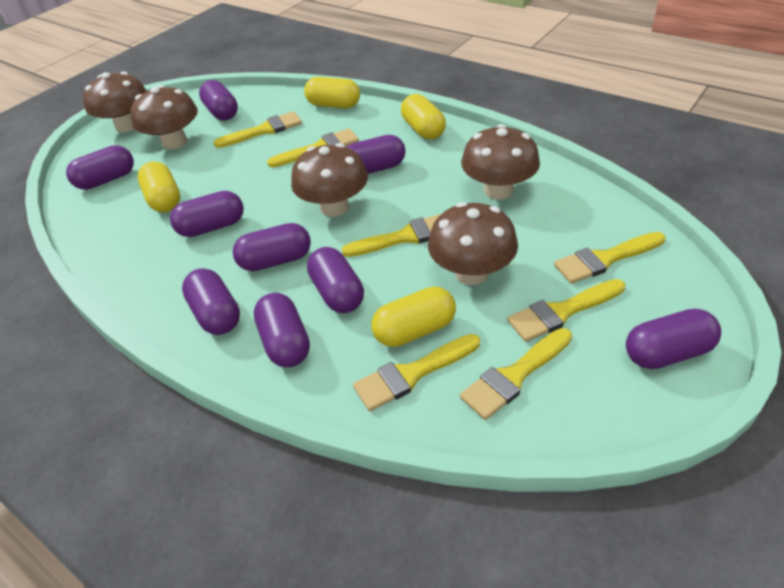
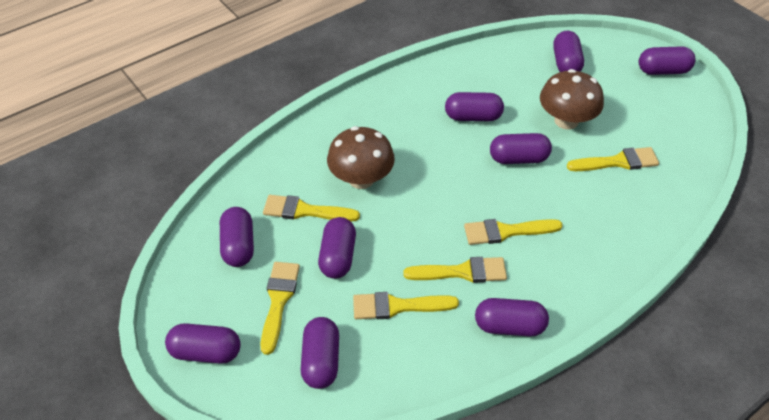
brown mushroom: [83,72,147,133] [130,85,198,149] [291,143,368,217] [428,202,518,285] [461,124,540,200] = 5 -> [327,126,395,189] [540,69,604,130] = 2
yellow brush: [214,111,302,148] [267,128,359,167] [342,214,441,257] [353,334,480,411] [460,328,572,420] [507,279,625,342] [554,232,665,284] = 7 -> [261,262,300,355] [263,195,360,221] [353,292,459,319] [403,257,507,283] [464,219,563,245] [567,147,659,171] = 6
yellow capsule: [138,161,180,212] [304,77,360,108] [371,287,456,347] [401,94,446,139] = 4 -> none = 0

